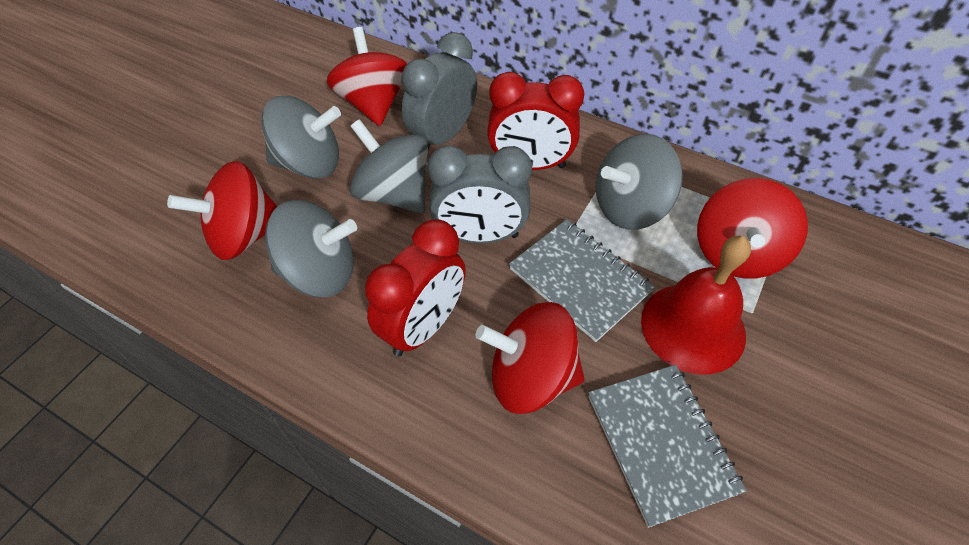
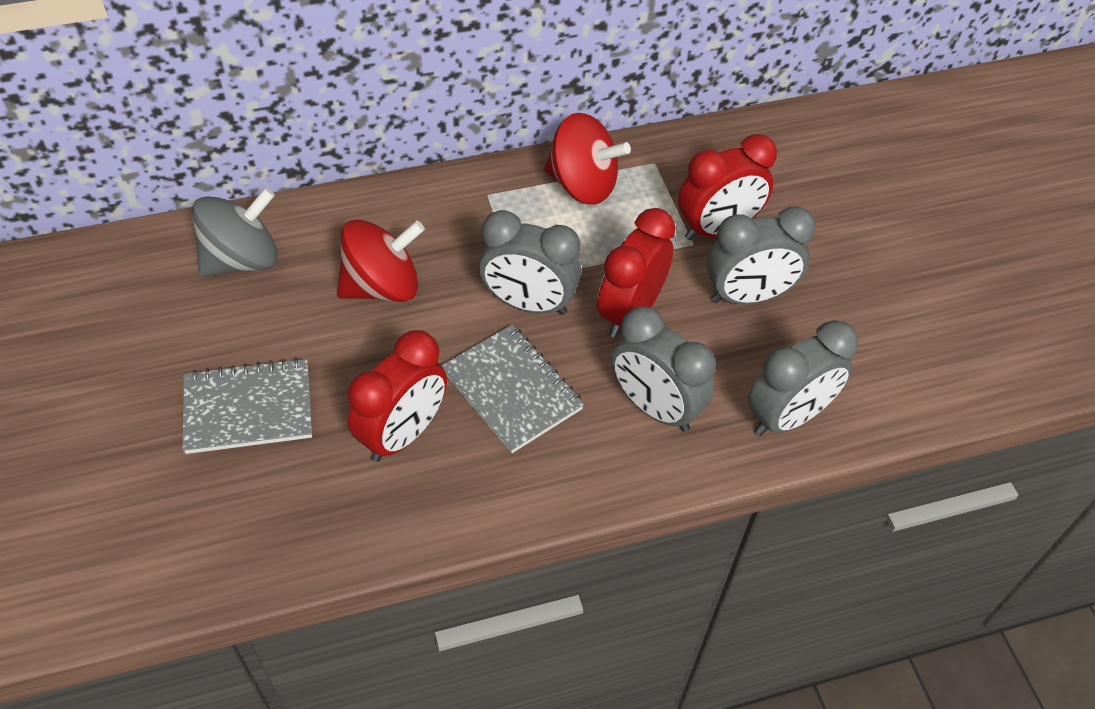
grey clock: [402,32,477,149] [427,145,532,243] = 2 -> [479,210,581,315] [611,306,716,432] [707,206,816,304] [748,320,858,436] = 4
grey spinning top: [261,96,341,179] [265,200,357,297] [350,119,428,213] [596,134,683,230] = 4 -> [192,188,278,277] = 1
red bell: [641,235,751,374] = 1 -> none = 0
red clock: [365,219,466,357] [487,72,584,170] = 2 -> [348,330,447,462] [597,208,676,338] [678,134,777,240] = 3
red spinning top: [167,161,277,260] [327,27,407,126] [475,302,585,414] [697,178,808,279] = 4 -> [337,219,425,302] [544,113,631,205] = 2

